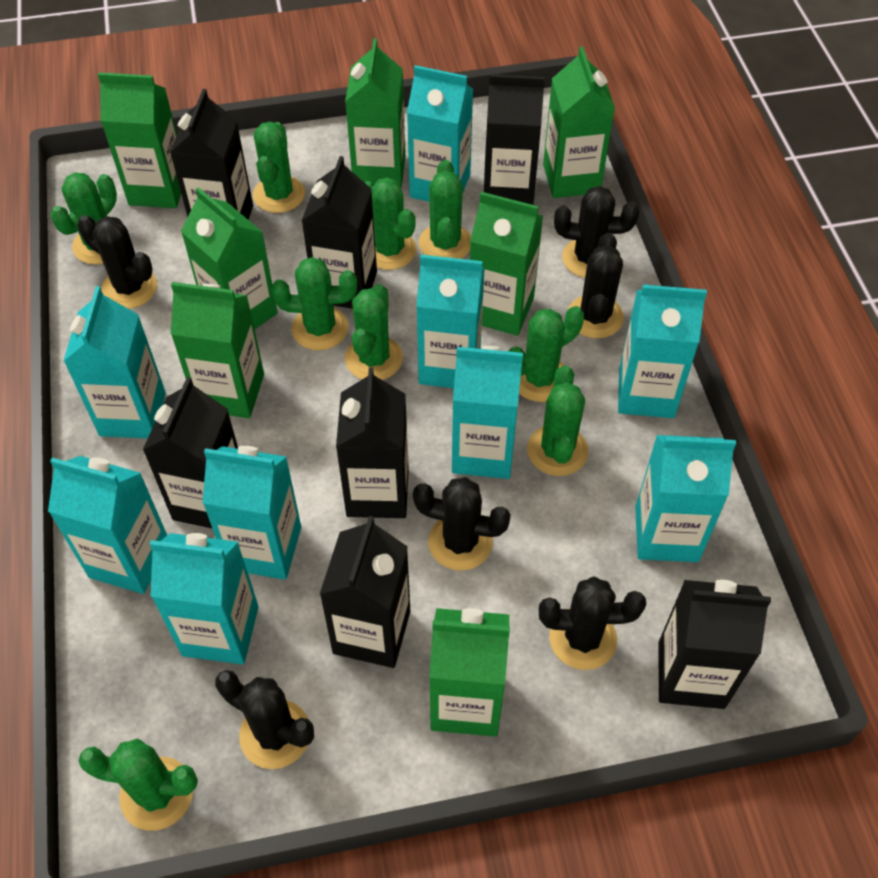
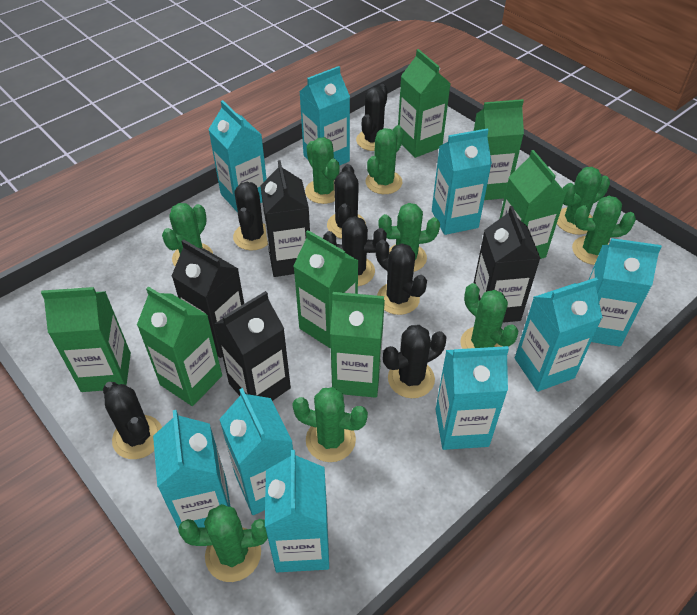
black cactus: [77,215,157,309] [215,670,314,769] [413,477,511,571] [539,576,646,670] [554,186,640,278] [568,233,624,338] = 6 -> [103,382,162,459] [233,182,268,250] [323,216,387,286] [327,164,366,239] [356,84,388,151] [376,239,427,315] [383,325,446,398] = 7
black carton: [143,377,238,528] [170,89,253,220] [301,156,377,309] [320,516,410,668] [336,367,409,518] [484,74,545,205] [658,580,771,709] = 7 -> [172,239,244,358] [215,291,291,401] [260,160,310,277] [474,206,541,323] = 4

